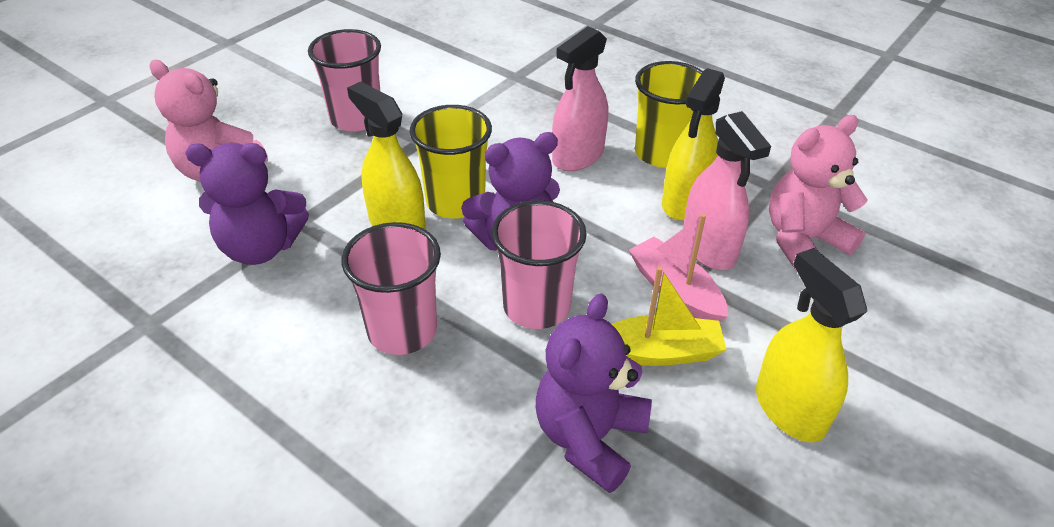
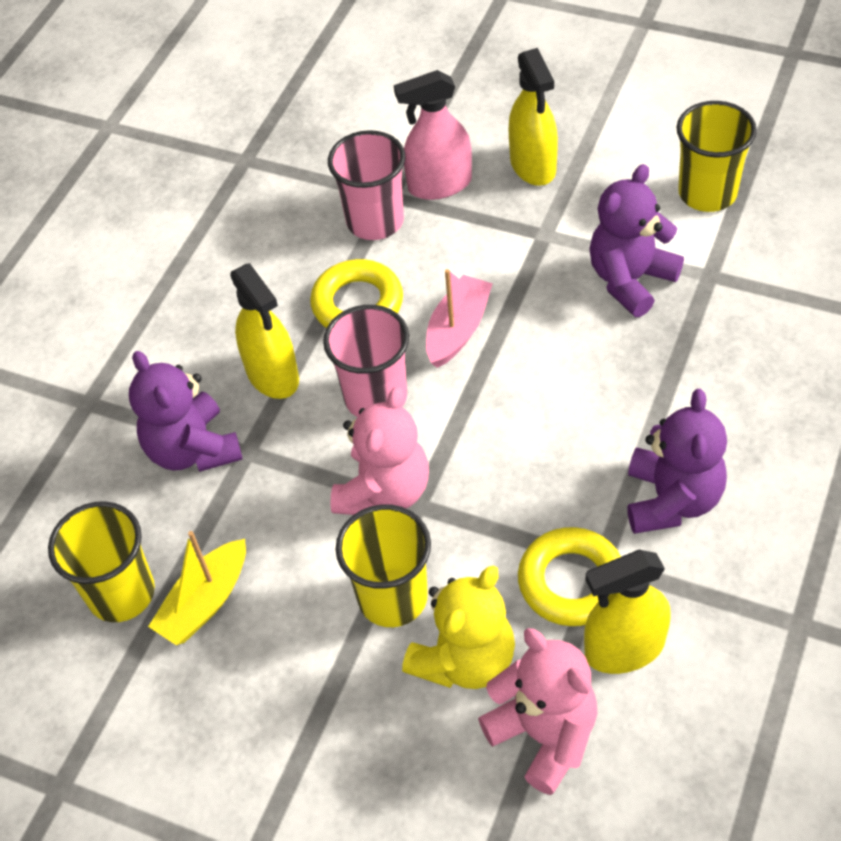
pink cup: [308,29,381,132] [342,222,441,355] [492,200,587,329] = 3 -> [323,305,409,417] [328,130,405,240] = 2
pink spray bottle: [552,26,608,171] [683,111,771,270] = 2 -> [394,70,472,200] = 1
yellow cup: [409,105,492,218] [635,61,703,168] = 2 -> [48,501,155,622] [336,504,431,627] [677,101,757,212] = 3
yellow ring: none = 0 -> [310,259,403,328] [518,527,621,626] = 2
yellow teddy bear: none = 0 -> [402,565,515,689] = 1

